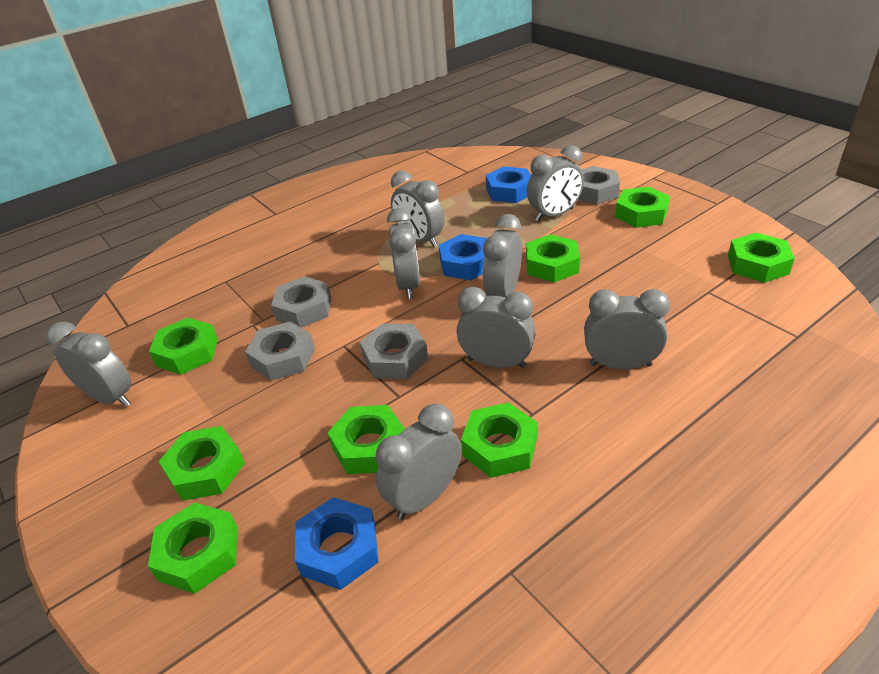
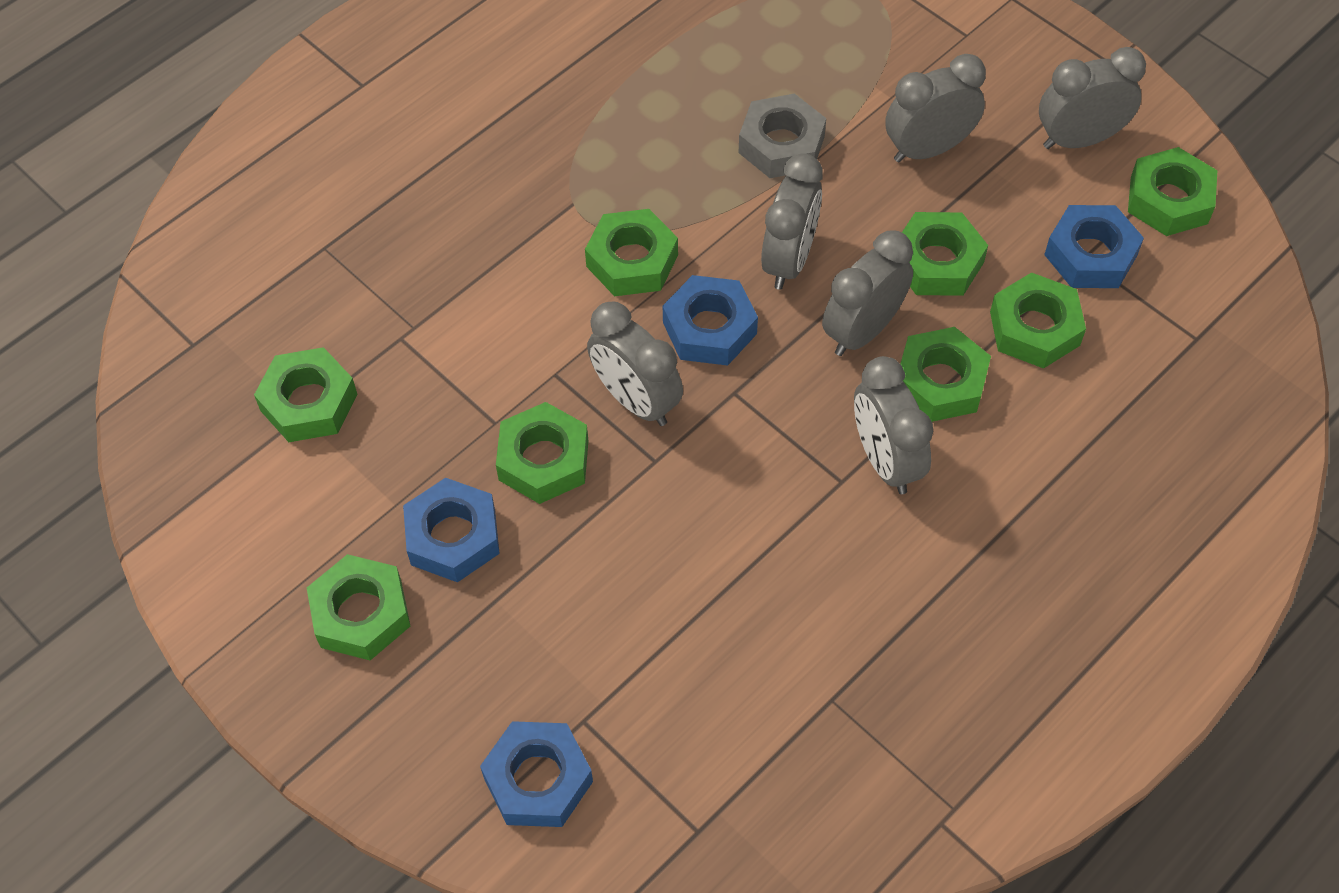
blue nut: [295,497,378,590] [439,234,487,280] [486,166,531,203] = 3 -> [403,478,500,582] [480,721,593,827] [663,275,758,366] [1044,205,1144,288] = 4
grey clock: [46,322,131,407] [375,404,462,520] [387,208,420,299] [391,170,445,247] [457,287,536,368] [483,214,522,297] [527,145,584,221] [584,289,670,369] = 8 -> [587,301,683,426] [761,153,823,290] [822,231,913,356] [854,356,933,494] [885,54,986,163] [1039,47,1146,149] = 6
grey nut: [245,322,315,381] [271,276,331,328] [360,324,428,379] [578,166,620,205] = 4 -> [739,93,826,178] = 1

